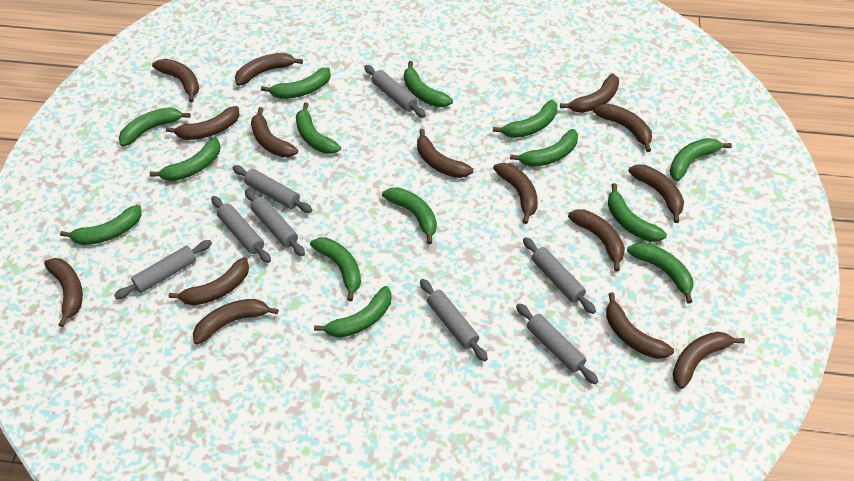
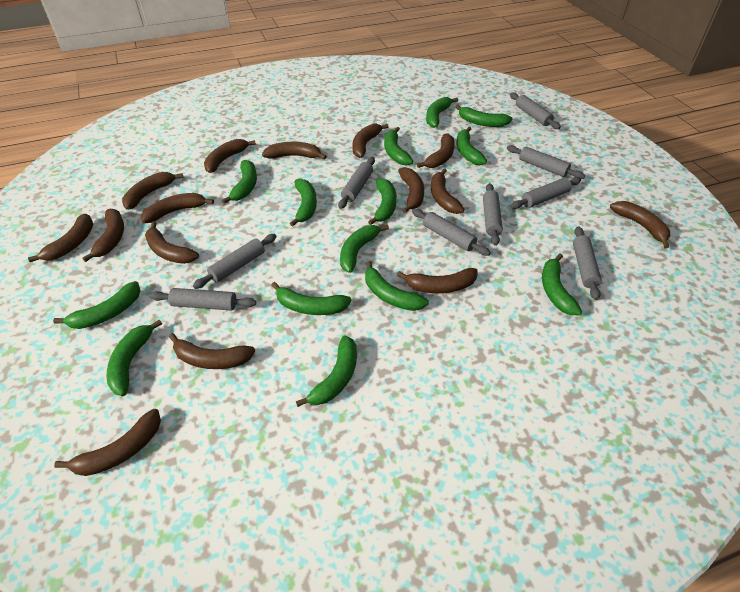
grey rolling pin: [114,240,212,299] [211,196,271,263] [233,165,312,213] [245,189,305,256] [364,65,426,118] [420,279,488,361] [516,303,598,384] [523,237,596,314] = 8 -> [149,288,256,311] [193,234,277,289] [338,157,375,209] [412,209,491,256] [483,183,503,246] [507,145,585,179] [510,92,561,129] [511,177,581,209] [573,226,602,300] = 9

